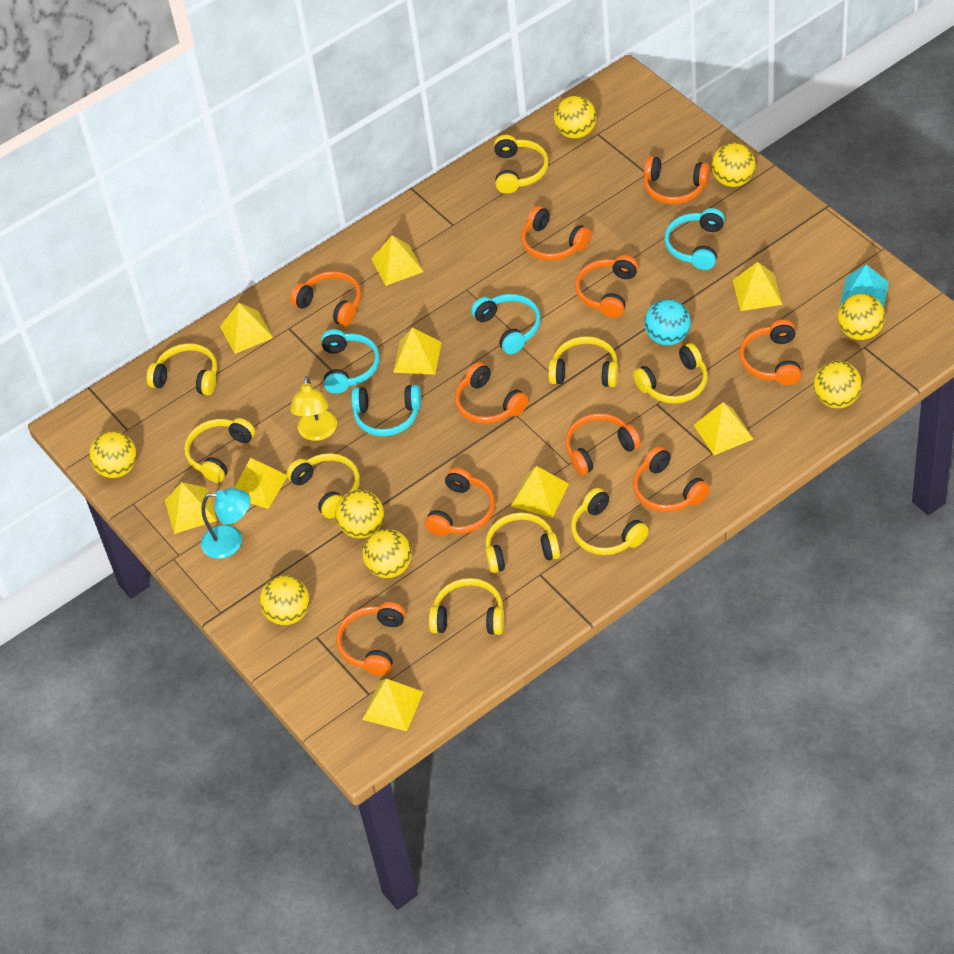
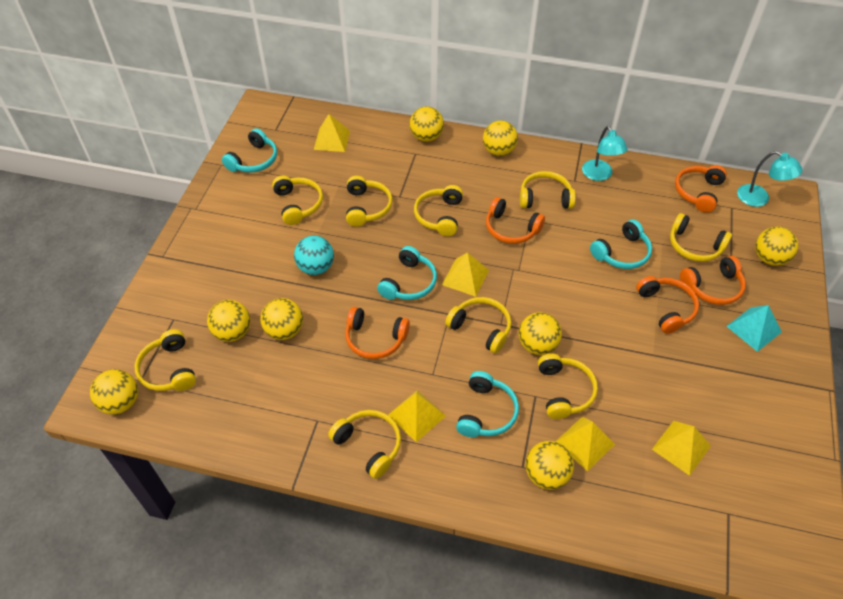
orange headphones: [291,271,361,326] [336,602,405,676] [425,468,495,536] [455,362,528,424] [521,206,591,261] [565,413,641,475] [575,255,638,318] [633,446,710,512] [644,156,710,204] [739,319,801,385] = 10 -> [345,307,410,359] [486,197,545,244] [636,276,699,334] [675,165,727,213] [680,256,746,305] = 5
turquoise lamp: [201,488,250,559] = 1 -> [582,126,628,181] [737,151,803,207] = 2
yellow lamp: [290,376,337,441] = 1 -> none = 0
yellow pyramid: [165,482,217,534] [220,303,273,354] [234,458,287,509] [362,679,423,731] [371,235,424,286] [393,328,442,375] [511,466,569,518] [694,402,753,455] [733,262,783,311] = 9 -> [314,114,350,152] [388,390,446,442] [442,252,489,297] [555,416,615,471] [652,421,711,476] = 5

